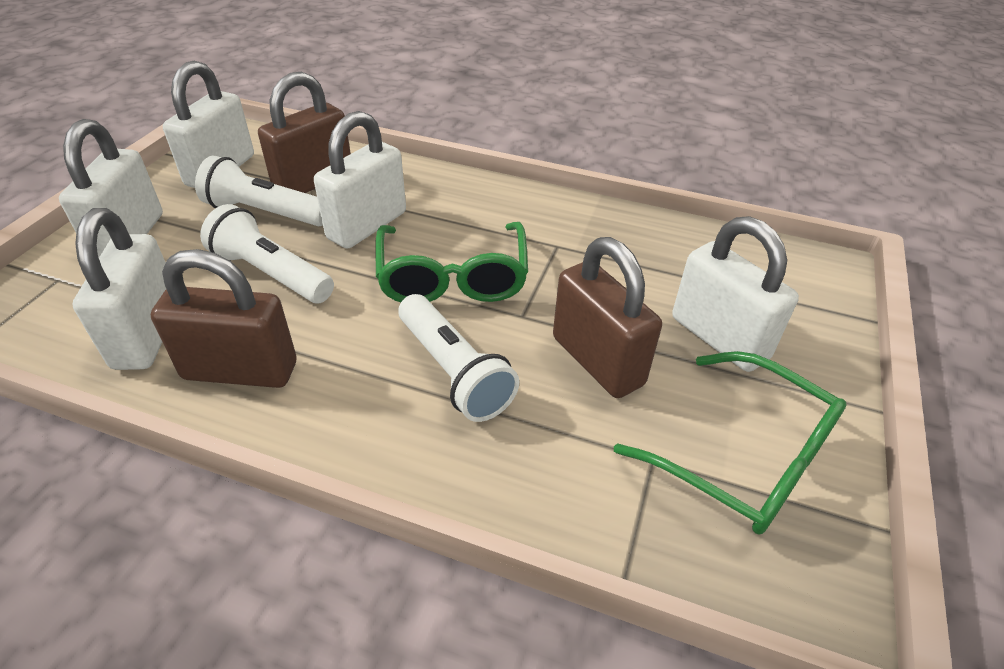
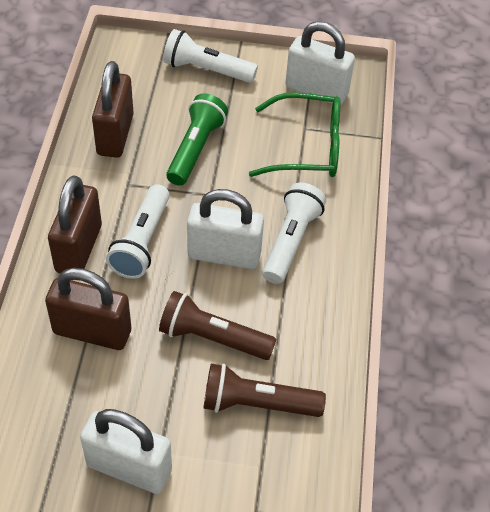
brown flashlight: none = 0 -> [159,291,276,360] [204,364,326,417] = 2
green flashlight: none = 0 -> [166,93,228,186] = 1
green glasses: [375,222,528,302] [614,351,847,535] = 2 -> [249,92,340,177] = 1
white padlock: [59,119,163,258] [72,208,166,370] [163,61,254,188] [314,111,406,249] [672,216,799,372] = 5 -> [80,409,172,494] [187,189,264,269] [285,21,355,105] = 3

